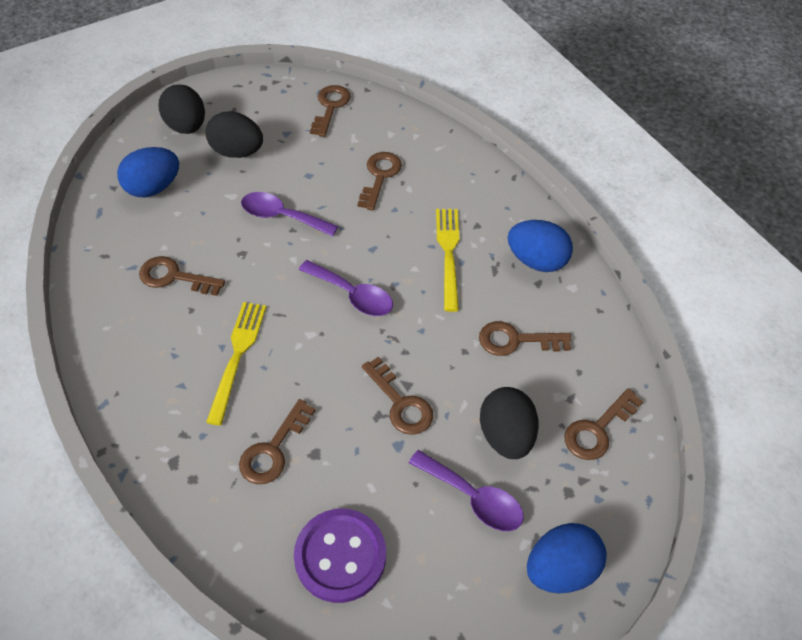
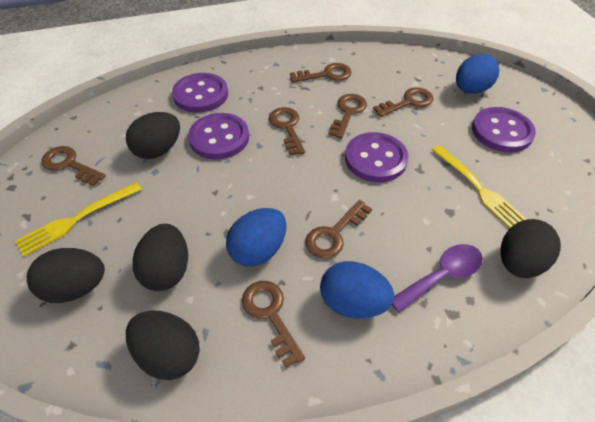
black egg: [159,84,205,134] [205,111,263,158] [480,387,539,459] = 3 -> [27,248,105,303] [126,112,180,159] [126,310,200,380] [133,224,188,291] [501,219,561,278] = 5
purple button: [294,509,386,603] = 1 -> [172,73,228,113] [188,113,249,159] [345,132,409,182] [472,107,536,153] = 4
purple spoon: [241,192,338,237] [298,260,393,316] [409,450,524,531] = 3 -> [392,244,483,312] = 1

